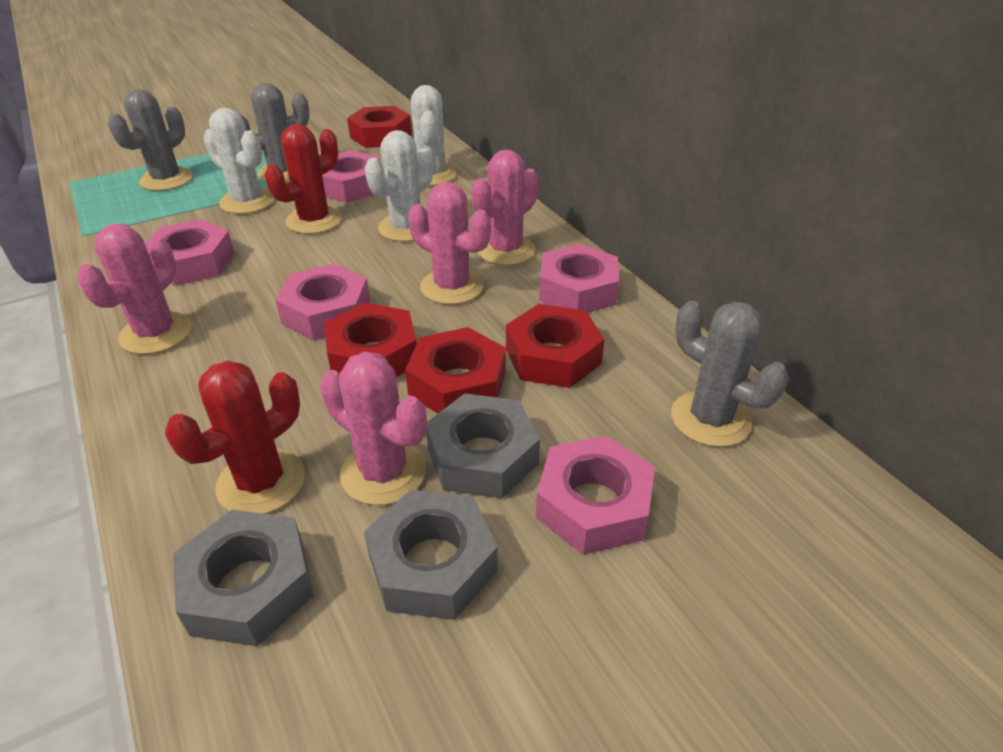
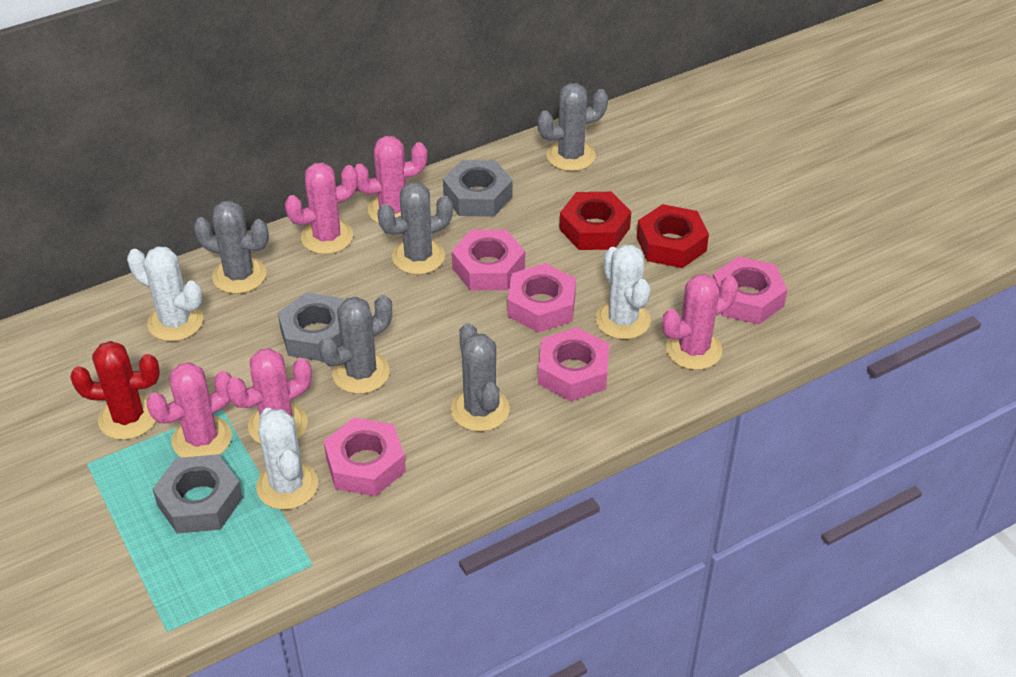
grey cactus: [108,89,193,191] [239,83,310,183] [671,301,789,447] = 3 -> [194,200,269,294] [319,295,392,394] [377,182,453,275] [451,323,510,432] [537,83,608,171] = 5
pink cactus: [77,224,191,354] [320,352,427,505] [408,182,491,305] [471,150,539,265] = 4 -> [146,362,232,457] [226,348,312,444] [285,163,358,254] [354,136,427,223] [662,274,738,370] = 5
red cactus: [165,361,305,514] [265,124,342,234] = 2 -> [70,341,160,440] = 1
red nut: [324,303,417,377] [347,106,412,148] [405,327,506,414] [506,304,605,388] = 4 -> [559,192,631,250] [637,204,709,268] = 2

